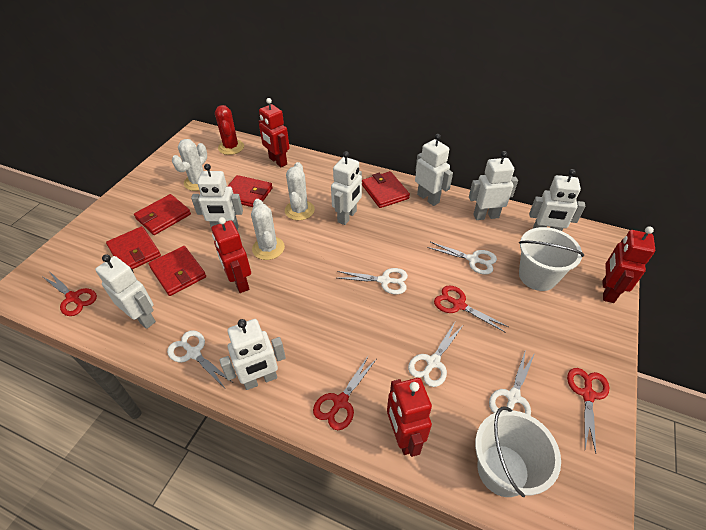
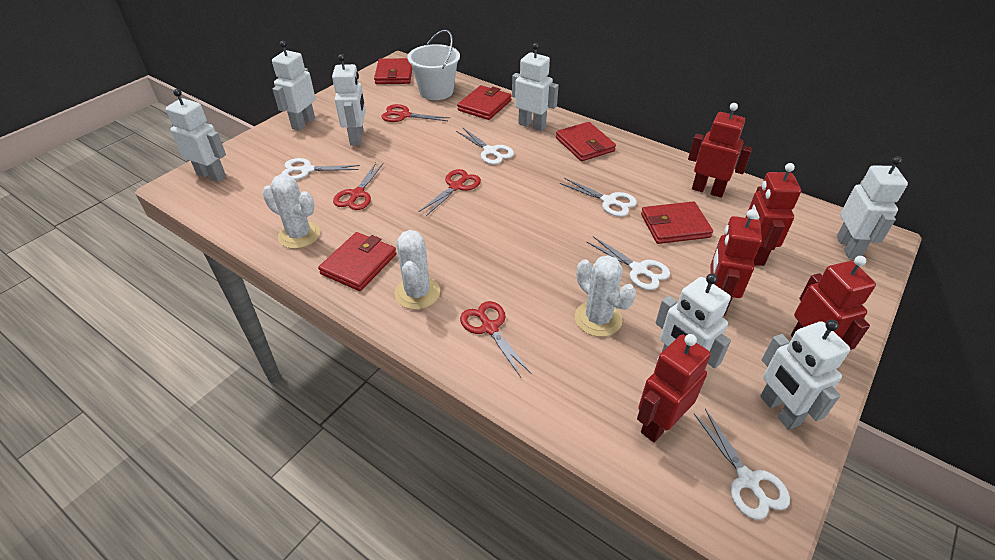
red cactus: [215,105,244,155] = 1 -> none = 0
red robot: [212,217,251,293] [258,98,290,167] [387,378,432,457] [603,226,655,303] = 4 -> [637,334,711,442] [688,103,752,198] [711,209,762,316] [745,163,801,266] [791,256,876,350] = 5
white bucket: [475,407,561,497] [519,227,584,291] = 2 -> [408,30,460,100] = 1

